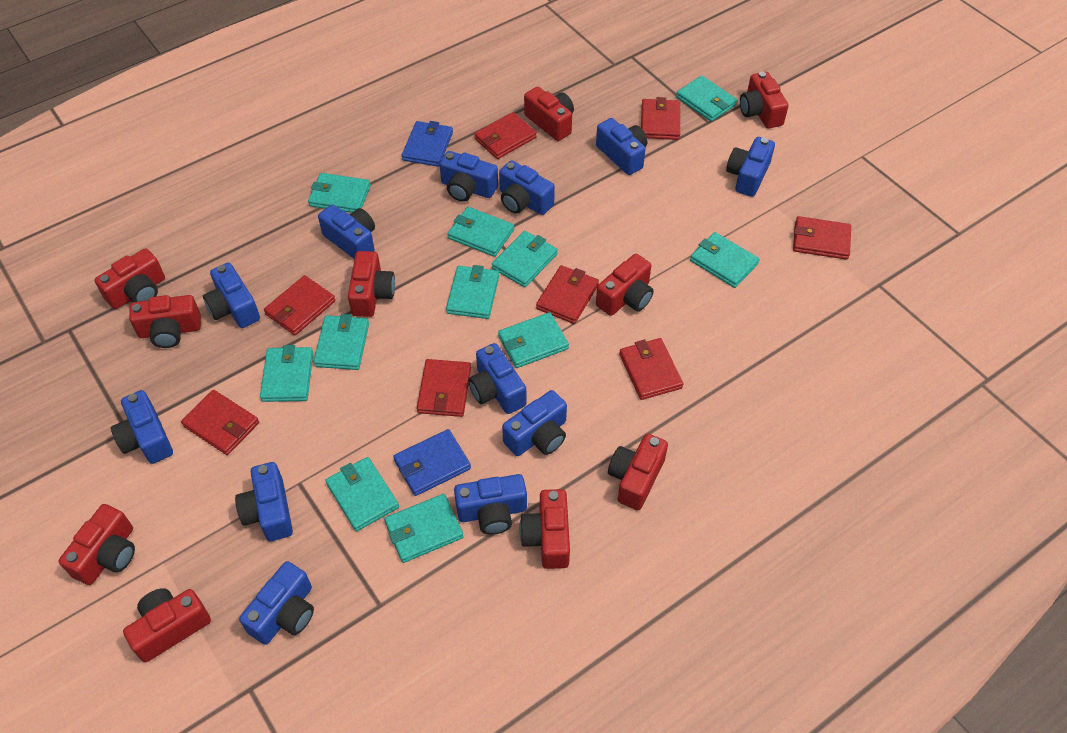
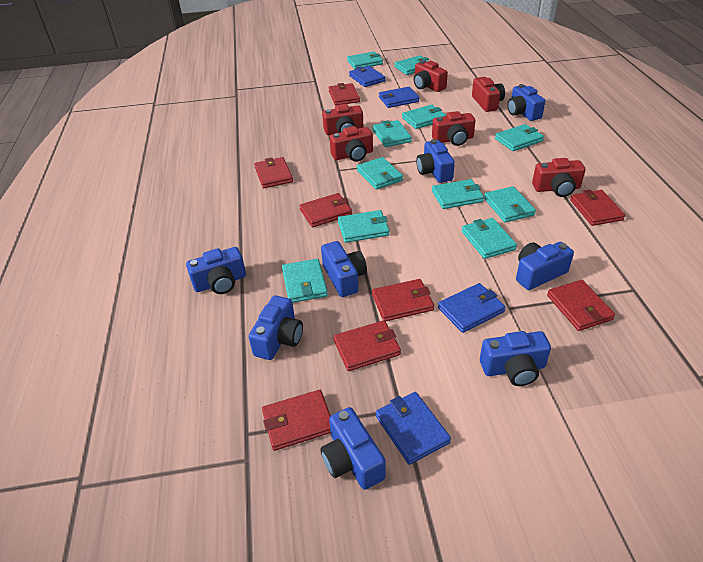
blue camera: [111,390,173,464] [203,263,260,328] [235,462,293,541] [239,561,314,645] [318,204,375,259] [440,151,498,202] [454,474,527,535] [468,343,526,414] [499,161,555,215] [502,390,567,456] [596,118,647,175] [726,137,775,197] = 12 -> [186,247,246,294] [249,295,303,360] [320,407,386,490] [321,241,367,297] [416,139,455,183] [480,331,551,386] [507,84,545,121] [516,242,574,290] = 8
blue wallet: [393,429,471,496] [402,121,453,167] = 2 -> [349,66,385,87] [376,392,451,465] [379,87,420,108] [438,283,506,333] = 4
red camera: [58,504,135,585] [95,248,165,309] [123,588,211,662] [129,295,201,348] [348,251,395,317] [519,489,570,569] [524,87,574,141] [596,254,654,316] [608,434,668,510] [740,72,789,129] = 10 -> [322,104,363,135] [330,126,373,162] [414,60,448,92] [432,111,475,146] [472,77,505,112] [532,158,586,197] = 6

